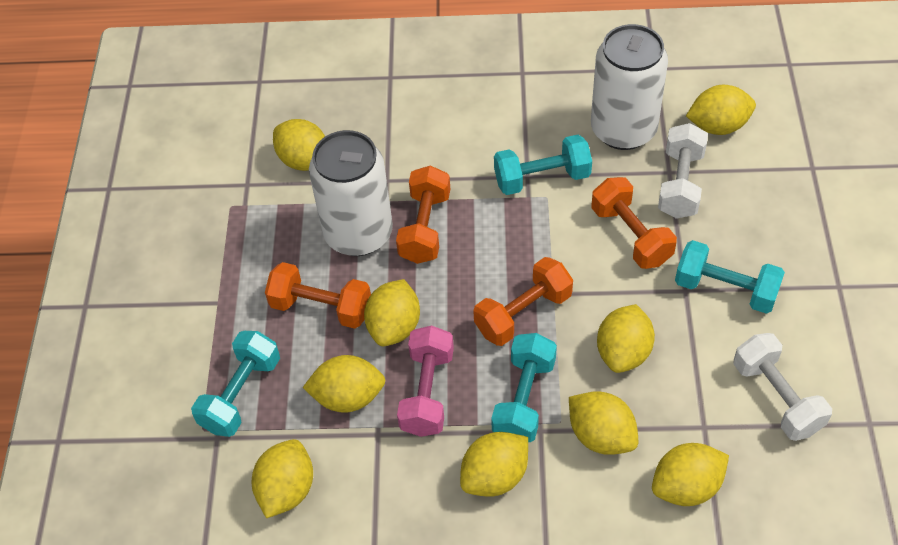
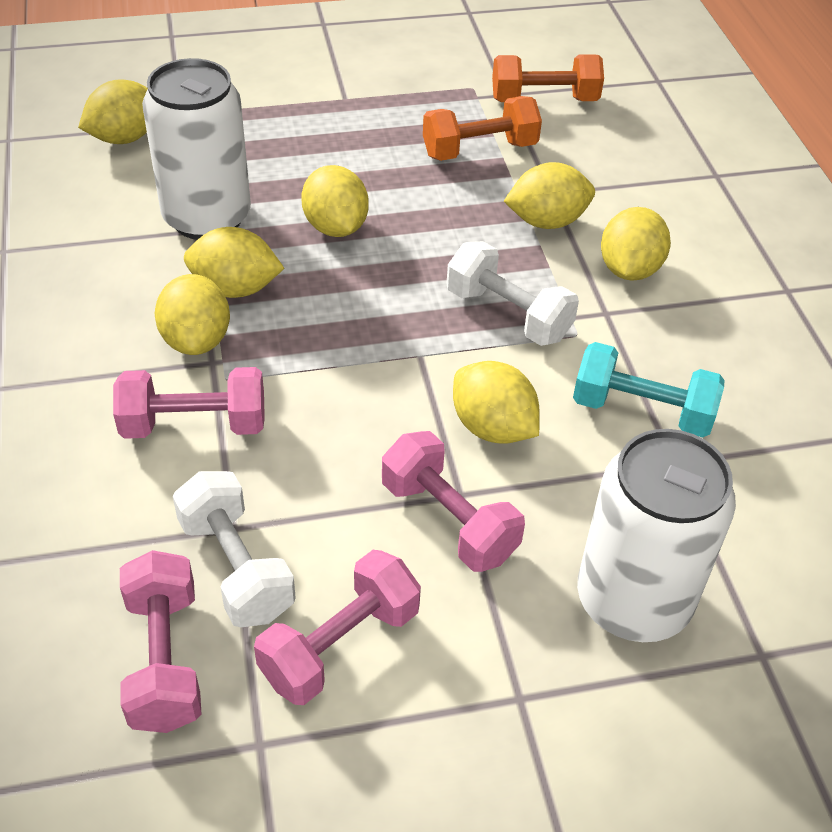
orange dumbbell: [265,262,371,329] [396,165,450,264] [473,257,573,346] [591,177,677,269] = 4 -> [423,96,542,161] [492,54,604,102] = 2
pink dumbbell: [397,325,454,437] = 1 -> [113,367,265,439] [120,550,201,733] [254,550,421,705] [382,431,525,572] = 4
turquoise dumbbell: [191,331,280,437] [491,333,557,442] [494,135,592,195] [675,240,785,314] = 4 -> [573,342,725,438] = 1
yellow lemon: [252,439,313,518] [273,119,325,171] [302,355,385,413] [364,279,420,346] [460,432,528,497] [569,391,638,455] [597,304,655,373] [652,443,729,506] [686,85,756,135] = 9 -> [78,80,148,144] [155,274,230,355] [184,227,284,298] [301,165,369,237] [453,361,540,444] [504,162,595,229] [601,207,671,281] = 7

